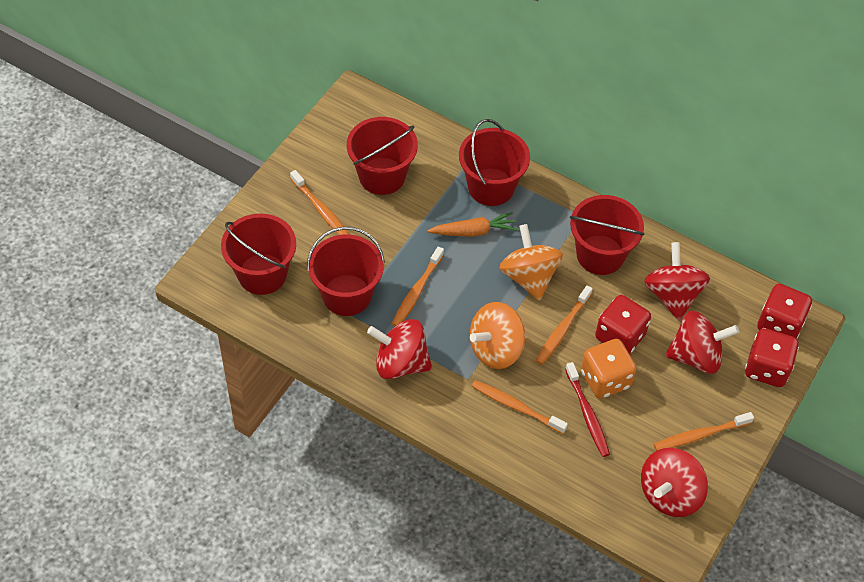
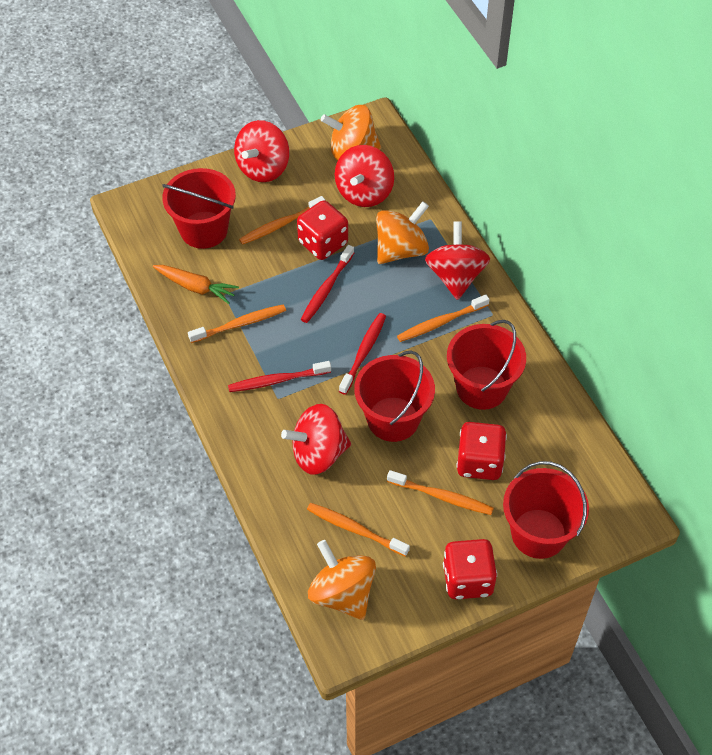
orange dice: [581,339,637,399] = 1 -> none = 0
orange spinning top: [470,302,525,369] [499,224,563,301] = 2 -> [308,540,376,620] [321,105,381,160] [376,201,429,264] = 3
red bucket: [221,214,296,295] [307,227,385,316] [347,117,418,195] [459,119,530,206] [570,195,644,275] = 5 -> [162,168,236,249] [354,350,435,442] [447,320,526,410] [503,461,589,559] = 4
red toothbrush: [565,362,610,457] = 1 -> [228,361,331,392] [301,245,354,323] [339,313,386,395] = 3

